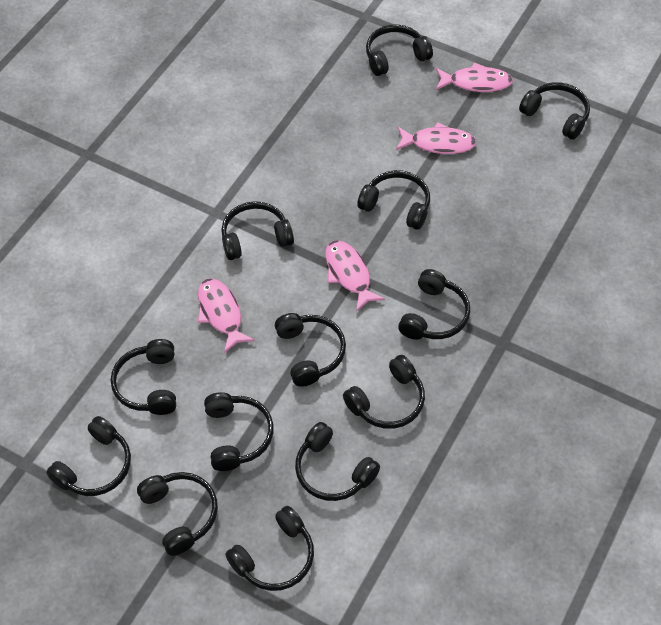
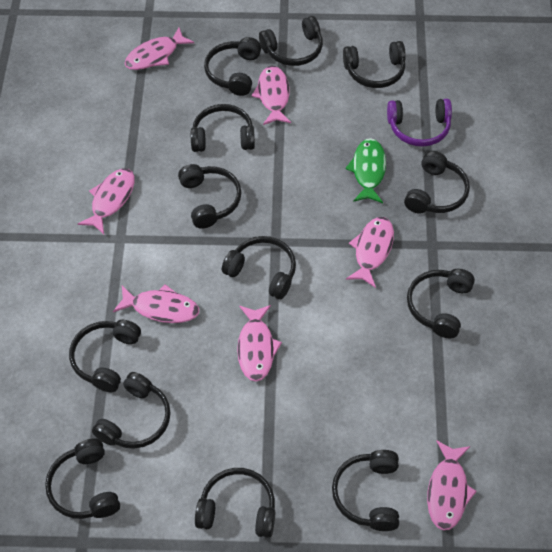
green fish: none = 0 -> [345,138,386,203] = 1
pink fish: [198,278,255,353] [325,240,385,312] [396,122,477,154] [436,63,513,92] = 4 -> [78,168,135,234] [113,284,199,323] [124,27,194,70] [237,305,282,381] [252,66,291,125] [346,217,394,288] [427,440,477,530] = 7
purple headphones: none = 0 -> [387,99,452,147] = 1

